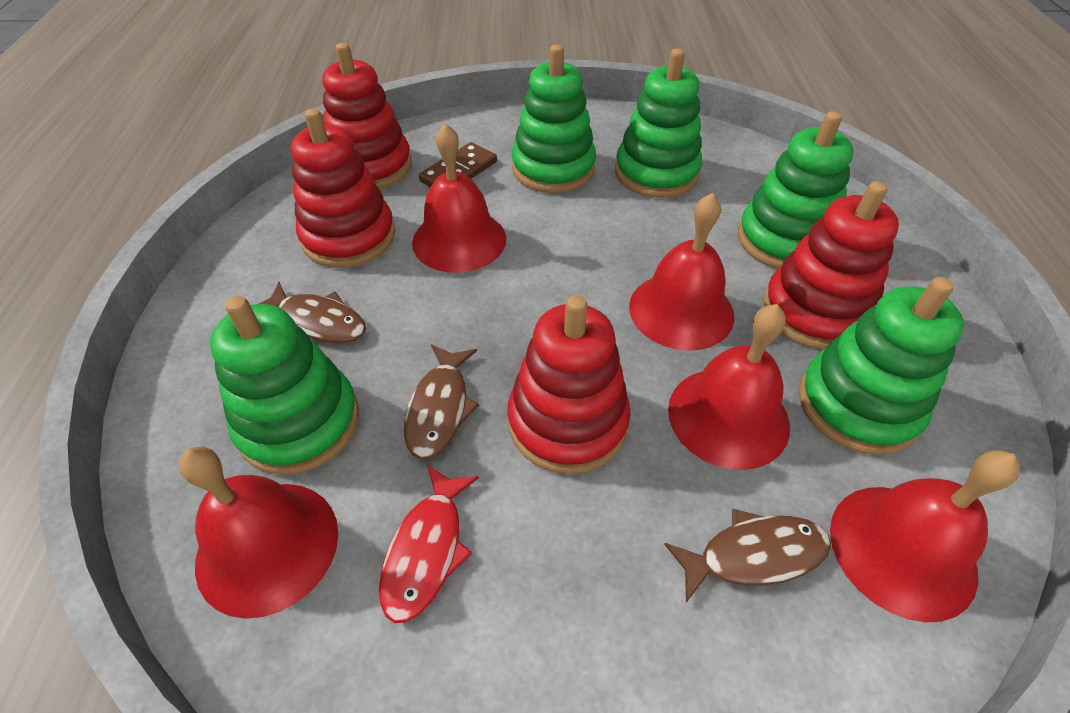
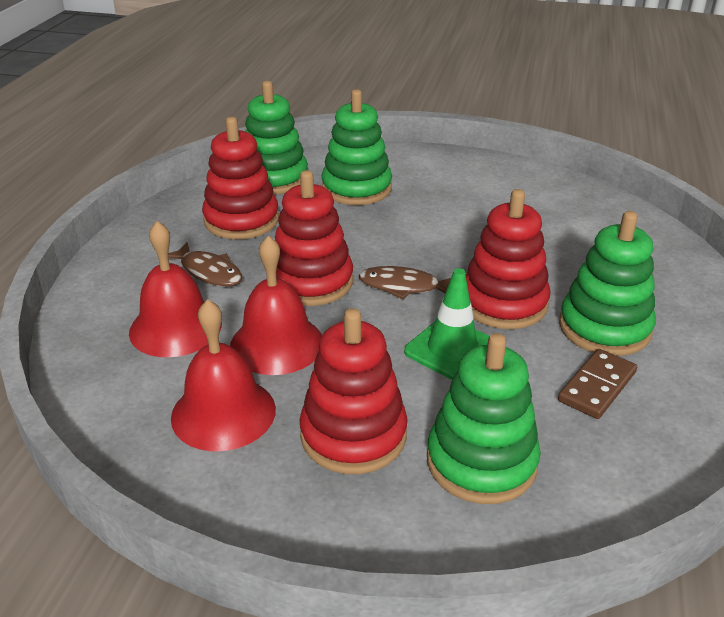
brown fish: [259,282,366,343] [404,344,479,460] [664,509,831,603] = 3 -> [168,242,242,287] [359,266,451,299] = 2
green stacking toy: [210,296,359,475] [512,45,596,193] [615,49,702,198] [738,111,853,269] [799,277,964,455] = 5 -> [245,81,308,194] [321,89,392,205] [427,333,541,504] [559,211,656,356] = 4
green traffic cone: none = 0 -> [404,268,490,380] = 1
red bell: [179,446,338,619] [412,123,506,273] [629,193,734,351] [668,304,790,470] [830,450,1020,622] = 5 -> [129,221,222,357] [171,299,276,451] [230,236,322,375] = 3
red fish: [379,465,479,623] = 1 -> none = 0

